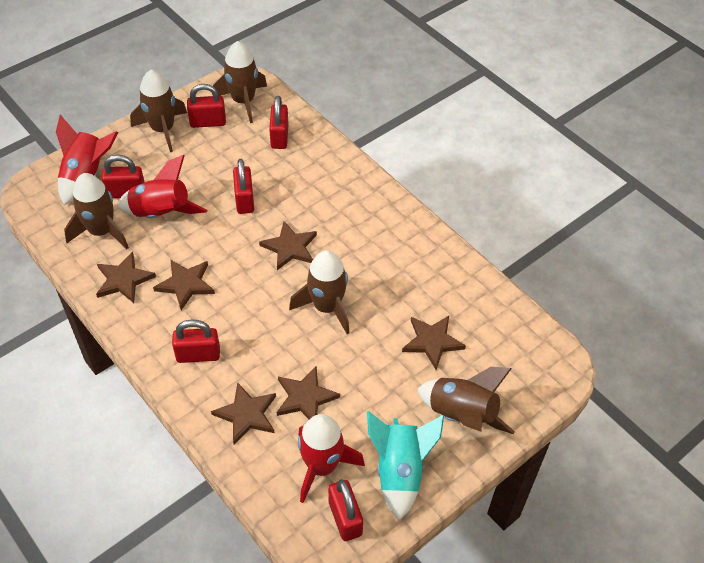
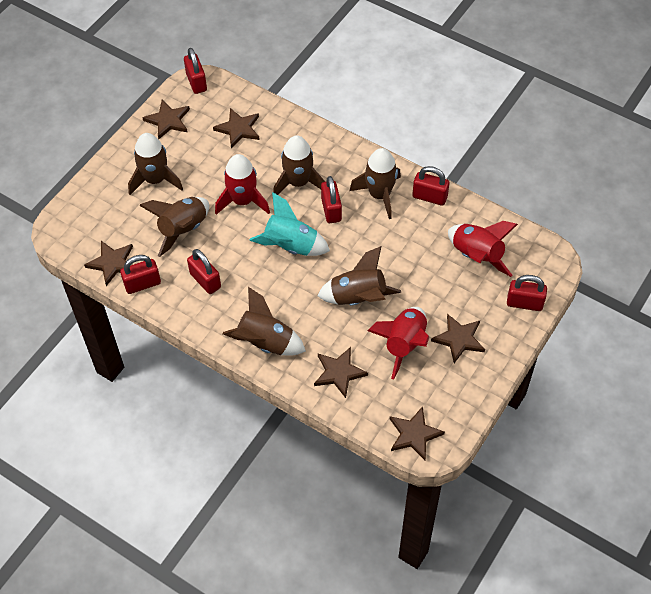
brown rocket: [64,173,129,249] [130,70,187,152] [213,41,267,123] [289,250,350,334] [417,367,515,434] = 5 -> [128,133,183,195] [139,197,209,257] [222,287,306,356] [273,135,325,195] [317,246,401,305] [350,148,401,219] = 6

